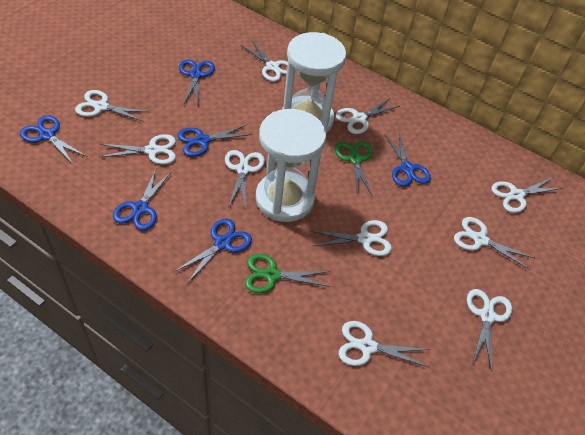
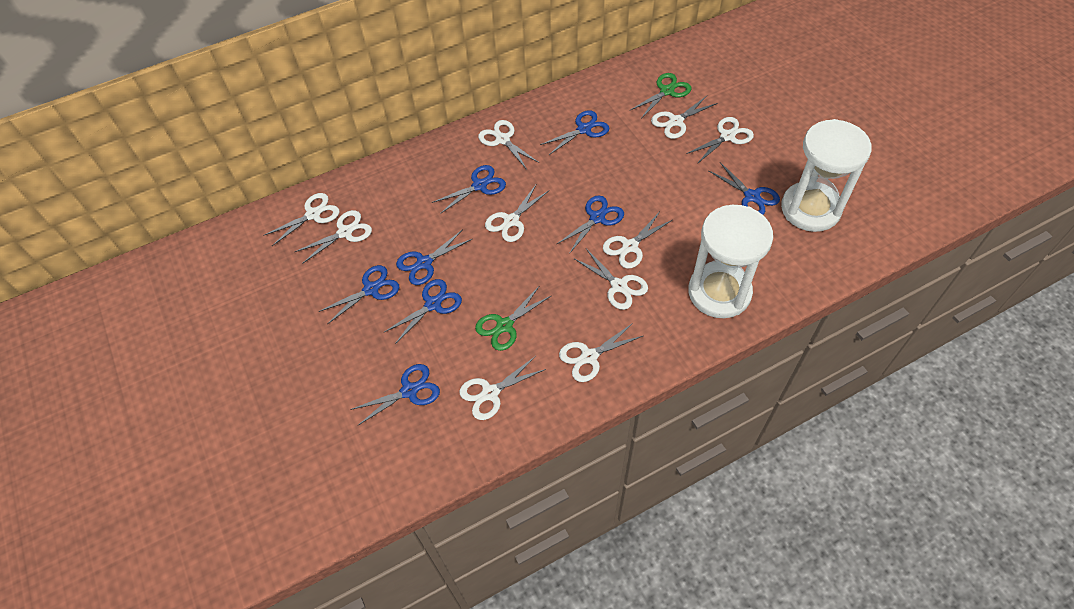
blue scissors: [20,115,87,164] [113,169,172,231] [174,218,252,284] [177,124,252,157] [179,60,215,105] [385,133,431,187] = 6 -> [318,265,399,324] [350,364,440,426] [384,279,462,344] [396,229,472,285] [432,165,506,214] [540,110,610,155] [557,195,624,254] [708,162,780,215] = 8

